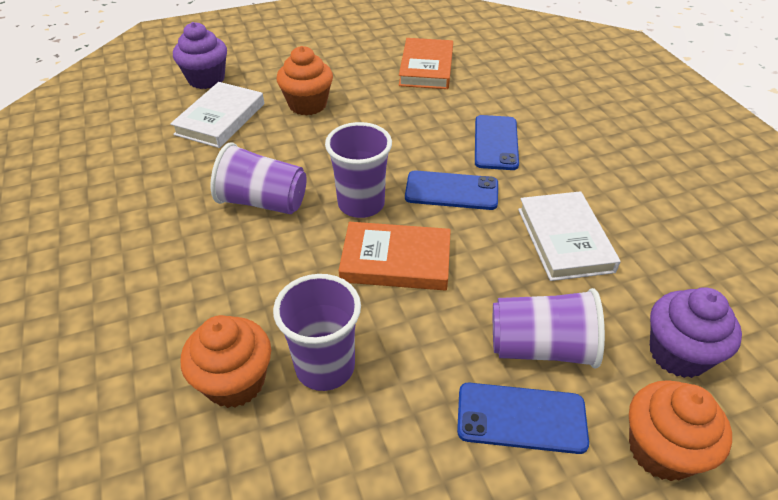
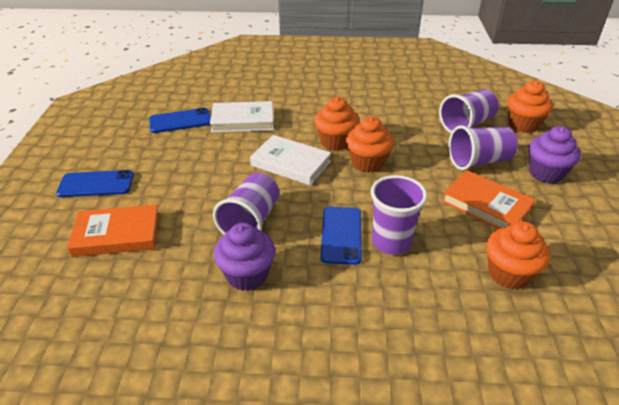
orange cupcake: [181,315,271,408] [277,46,333,116] [629,380,732,481] = 3 -> [314,97,360,151] [346,116,394,173] [486,221,550,289] [508,81,553,133] = 4

